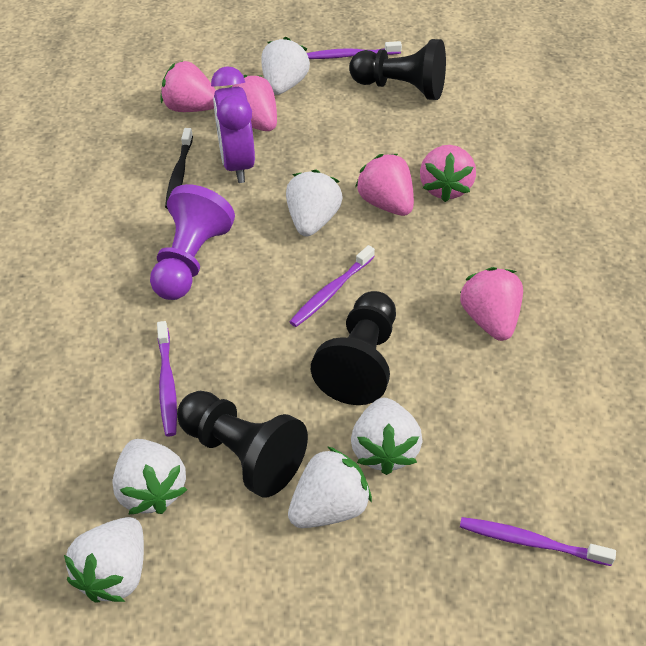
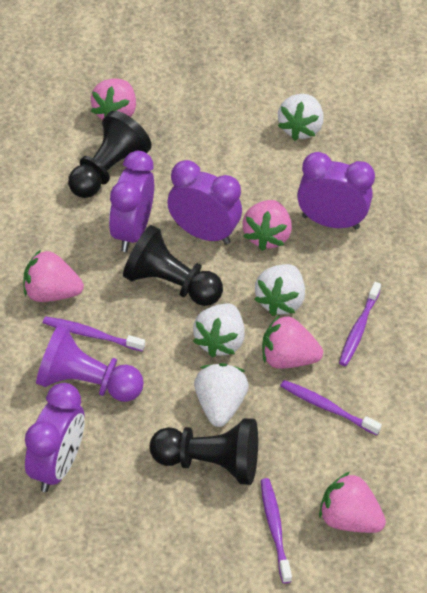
black toothbrush: [165,128,193,209] = 1 -> none = 0
purple clock: [211,66,255,183] = 1 -> [25,383,85,492] [109,151,154,252] [167,160,242,244] [297,152,375,229] = 4
white strawberry: [64,517,144,602] [113,439,187,515] [261,37,310,95] [286,169,343,236] [288,446,372,528] [351,398,423,475] = 6 -> [193,303,245,358] [194,363,249,427] [254,264,305,316] [278,94,324,141] = 4

